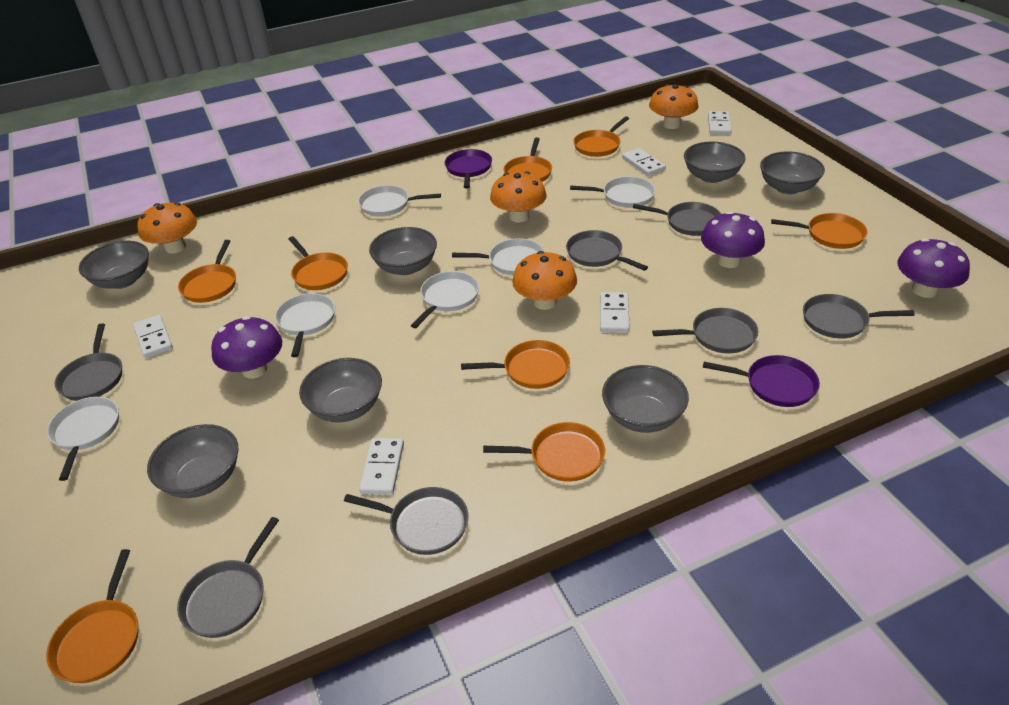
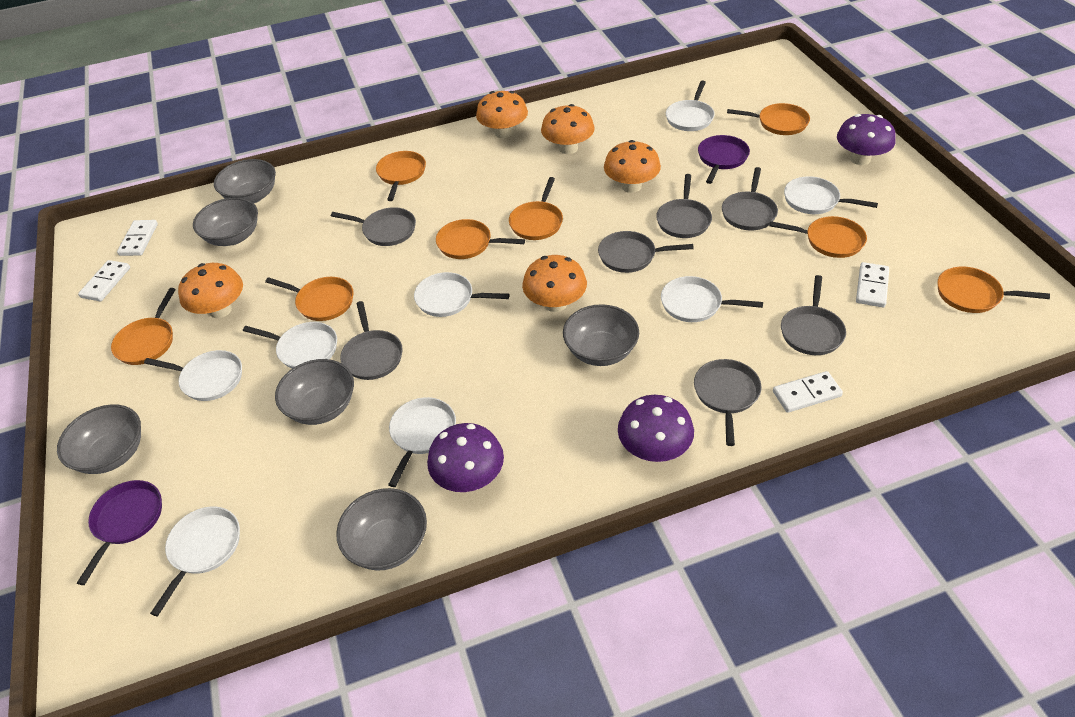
grey bowl: [79,241,149,289] [147,424,239,498] [299,358,382,423] [369,227,437,275] [602,365,689,433] [684,141,745,183] [760,151,825,194] = 7 -> [57,404,141,474] [193,198,258,246] [214,159,276,203] [275,359,354,425] [336,488,427,570] [563,304,639,366] = 6
orange mushroom: [138,202,197,254] [490,171,547,223] [512,251,577,310] [649,84,699,129] = 4 -> [178,263,243,318] [476,91,528,138] [522,255,587,312] [541,104,595,154] [604,140,661,193] = 5
white domino: [133,315,173,358] [359,438,404,494] [600,292,630,333] [622,148,666,176] [708,111,732,135] = 5 -> [78,260,130,301] [117,220,158,256] [773,371,843,413] [856,262,889,307] = 4
white pan: [47,397,119,481] [275,293,335,357] [358,185,441,217] [411,271,479,328] [452,238,545,276] [570,176,655,208] = 6 -> [144,350,242,401] [150,507,240,616] [243,322,337,369] [388,397,456,487] [414,272,510,317] [661,276,763,322] [666,80,715,131] [784,176,878,214] = 8

